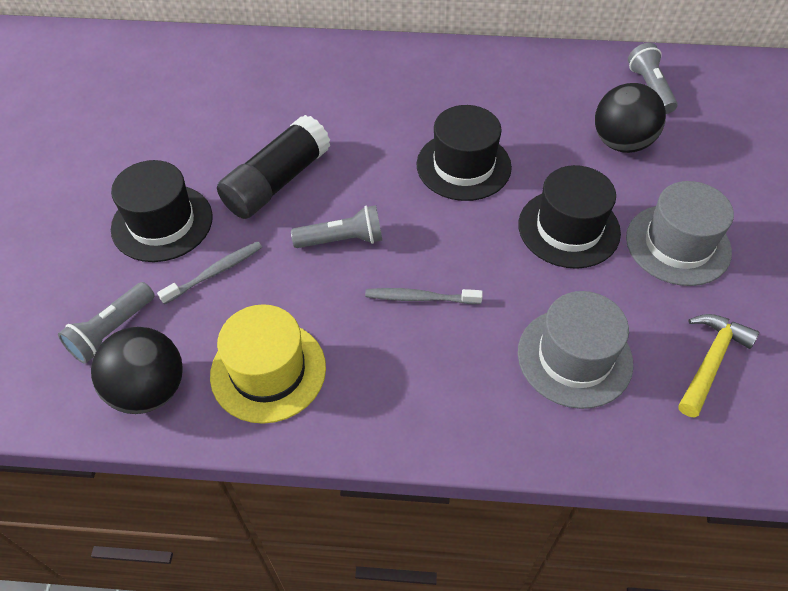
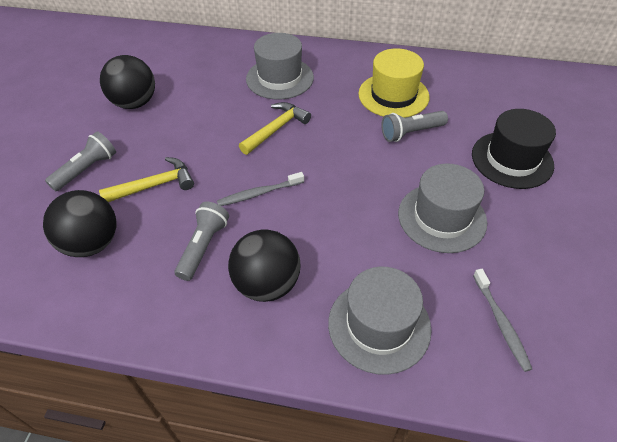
black ball: [91,327,183,414] [595,83,666,153] = 2 -> [43,190,116,257] [100,55,155,109] [228,229,300,302] = 3
black glue stick: [217,115,330,219] = 1 -> none = 0
black hat: [111,160,213,262] [417,105,512,201] [518,165,621,269] = 3 -> [472,109,556,189] = 1
grey hat: [518,291,633,409] [626,181,734,286] = 2 -> [246,33,314,99] [328,267,432,375] [398,163,487,253] = 3
yellow hammer: [678,314,759,418] = 1 -> [99,157,194,202] [239,102,311,155] = 2

